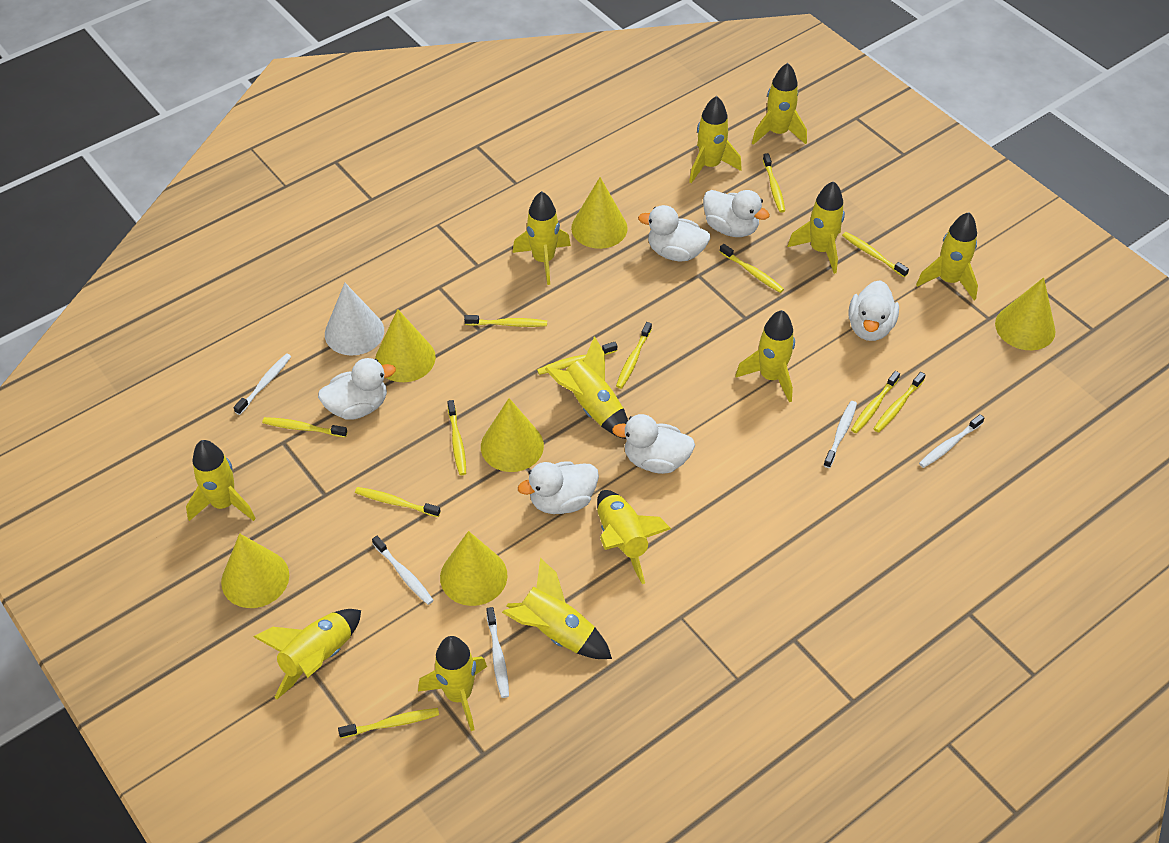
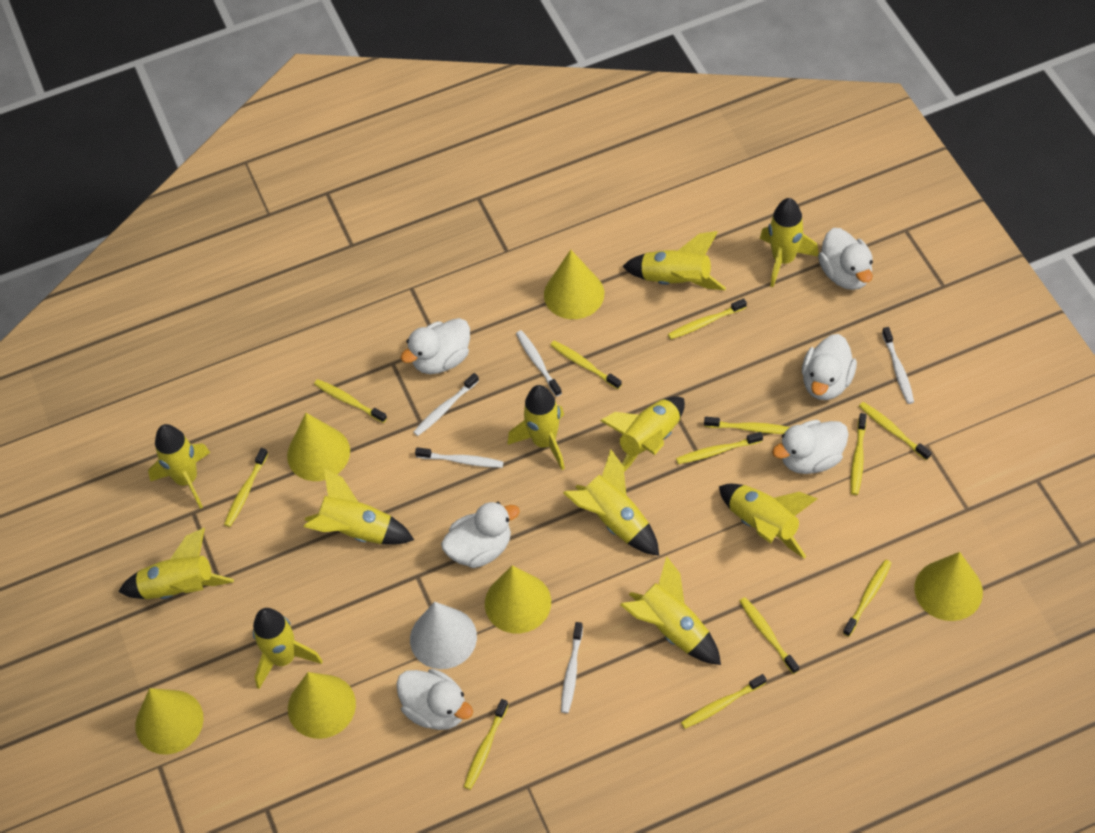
yellow rocket: [186,440,256,521] [253,609,361,699] [418,636,487,731] [502,558,612,659] [513,191,571,285] [545,336,628,439] [597,490,671,584] [689,96,742,183] [735,310,795,402] [752,63,807,145] [787,181,845,274] [916,212,978,300] = 12 -> [118,528,234,599] [148,424,210,509] [253,608,323,689] [304,468,414,545] [508,385,565,470] [563,449,659,556] [600,396,685,472] [620,557,721,665] [622,231,726,290] [719,484,817,559] [760,198,819,287] = 11

